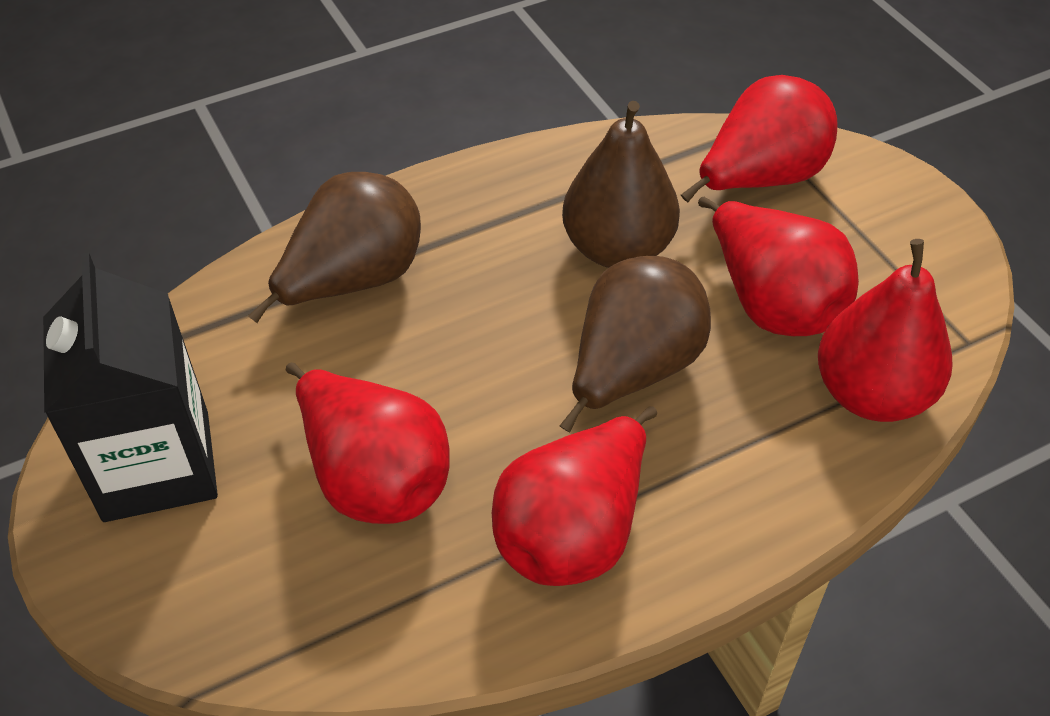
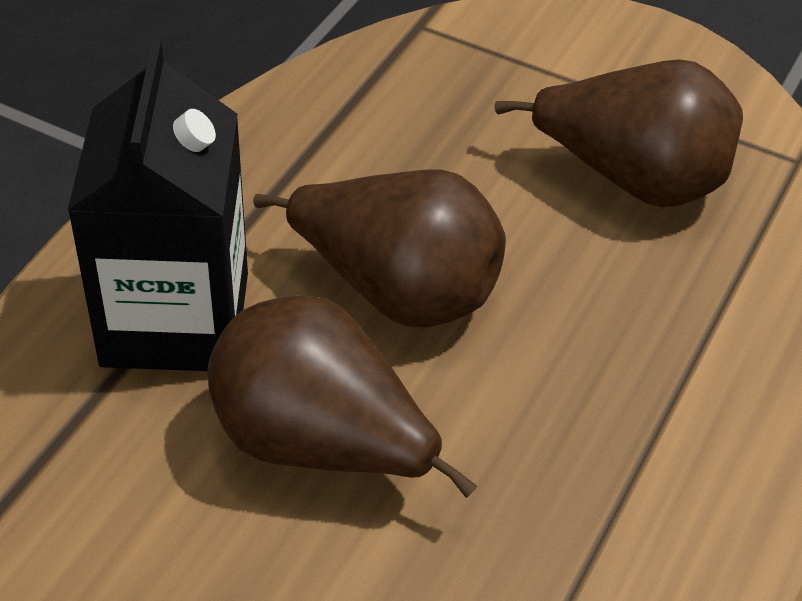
red pear: [286,362,450,524] [492,406,657,586] [681,75,838,202] [698,197,859,336] [818,239,953,422] = 5 -> none = 0

